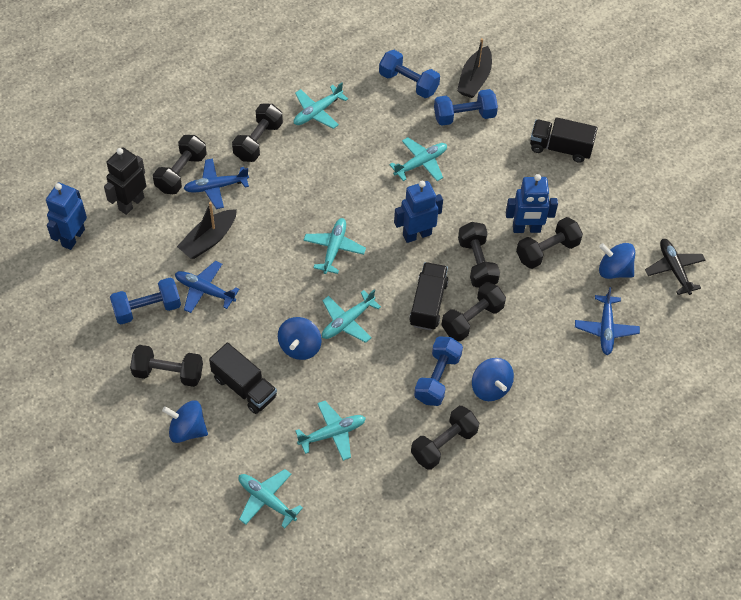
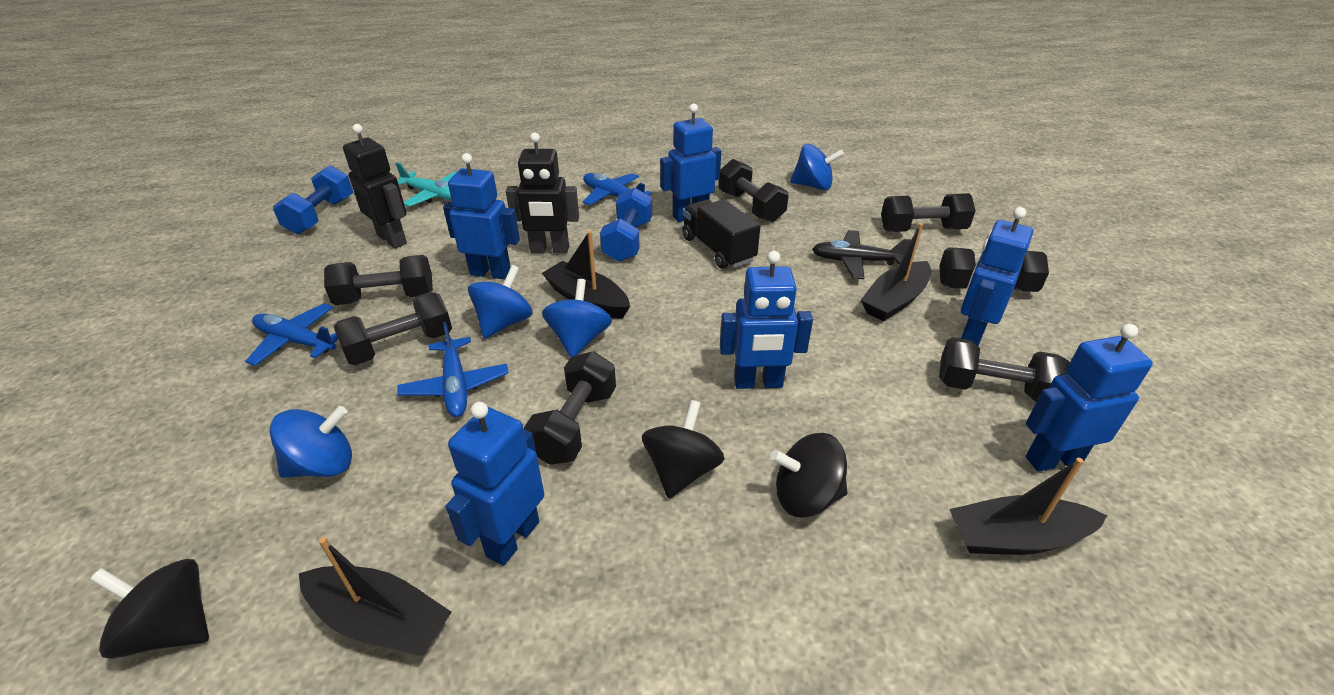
black boat: [177,202,237,259] [457,38,492,98] = 2 -> [299,537,452,656] [542,231,630,318] [861,223,931,321] [949,458,1107,555] = 4
black robot: [104,147,146,215] = 1 -> [343,124,407,249] [506,133,579,254] = 2
black spinning top: none = 0 -> [90,559,209,659] [642,400,725,498] [770,433,847,517] = 3
black truck: [209,343,277,414] [409,262,449,330] [530,117,598,163] = 3 -> [682,199,760,269] = 1
blue dumbbell: [110,278,181,324] [379,50,440,98] [414,336,463,406] [434,89,498,126] = 4 -> [273,165,353,234] [600,188,652,262] = 2
blue robot: [46,182,87,250] [394,181,443,243] [506,174,558,233] = 3 -> [443,153,520,280] [446,402,544,566] [660,104,721,222] [720,251,813,389] [961,207,1033,346] [1026,324,1153,472] = 6
turquoise plane: [238,469,303,528] [294,82,348,129] [295,401,366,461] [303,218,366,274] [322,290,381,343] [389,137,447,181] = 6 -> [395,163,456,207] = 1

